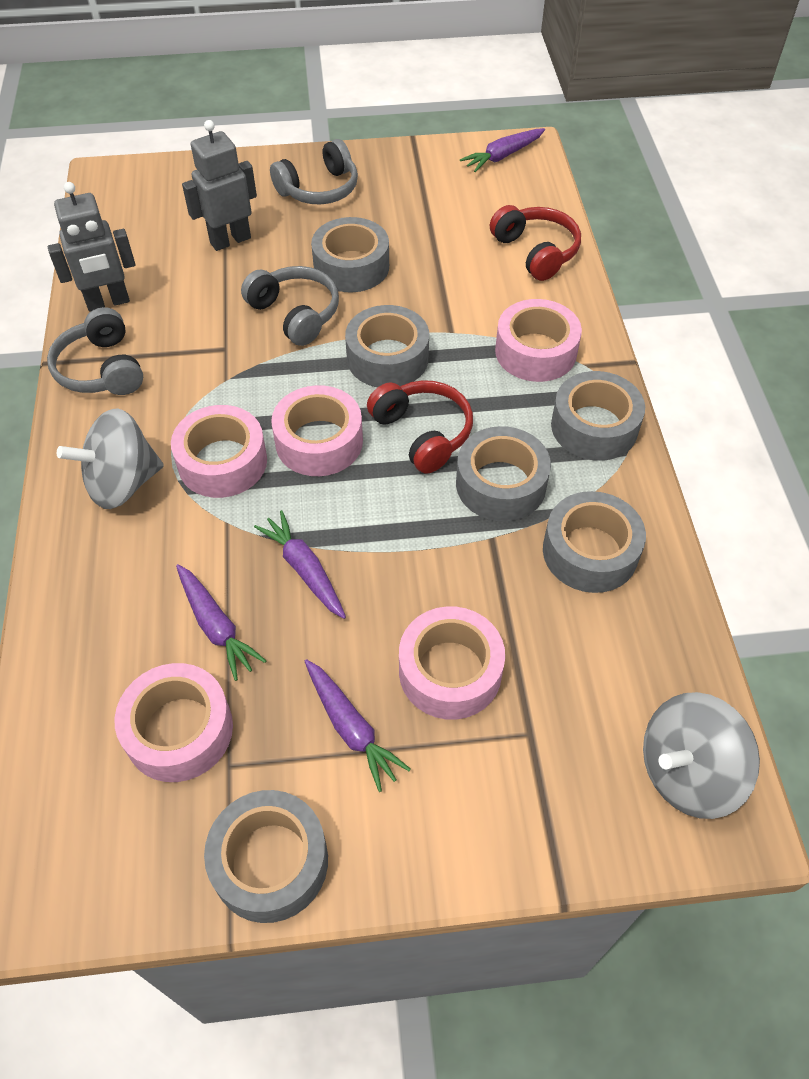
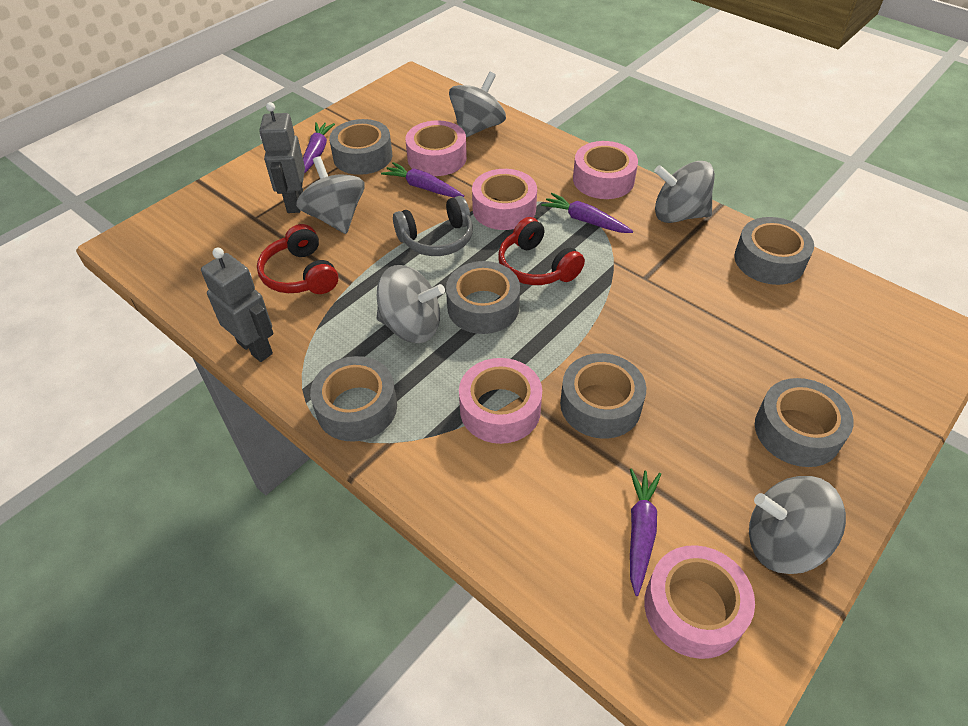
grey headphones: [47,307,143,395] [241,266,339,346] [270,139,358,204] = 3 -> [393,196,473,256] = 1
grey spinning top: [57,408,164,509] [643,692,760,819] = 2 -> [296,156,365,234] [377,265,445,343] [449,72,506,138] [654,161,715,223] [749,476,846,574] = 5

